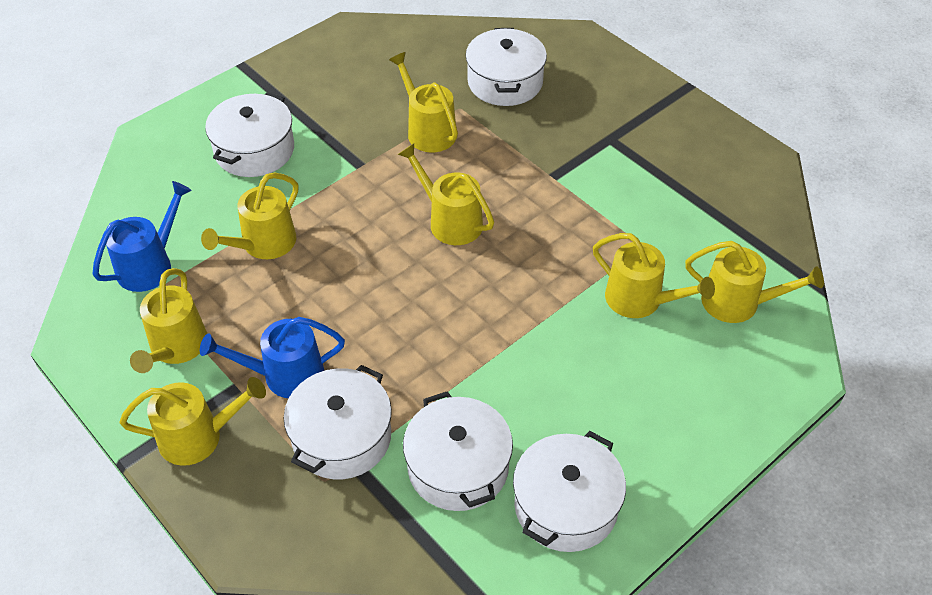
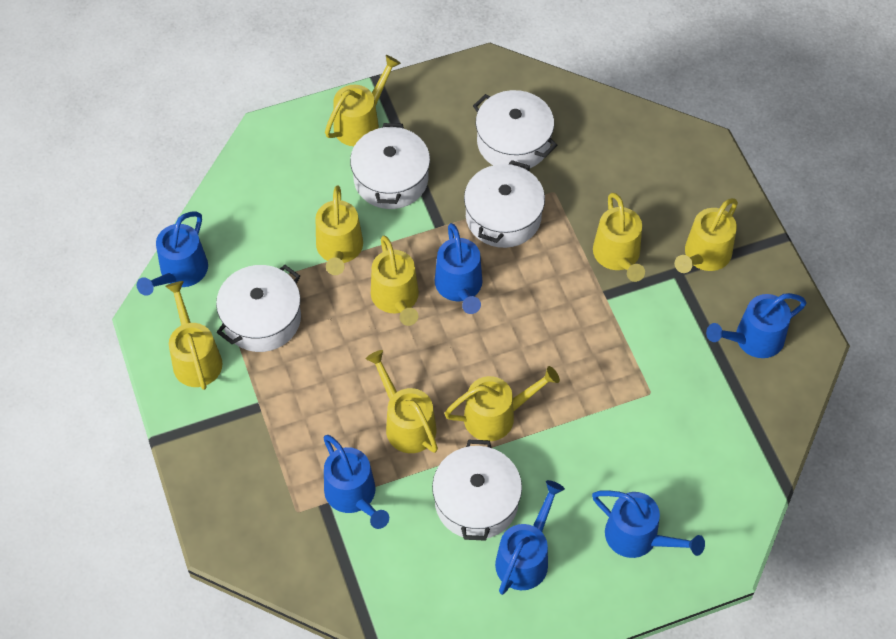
blue watering can: [93,181,192,292] [200,317,345,398] = 2 -> [137,211,208,296] [323,435,389,529] [435,223,482,314] [495,480,565,595] [592,490,705,558] [706,293,807,358] = 6
yellow watering can: [120,377,266,466] [130,268,207,373] [201,172,298,259] [389,52,458,152] [398,143,494,245] [593,233,715,318] [685,241,824,323] = 7 -> [165,281,223,390] [316,186,363,275] [325,55,401,146] [366,350,438,453] [371,236,419,326] [444,366,560,441] [593,193,645,282] [675,198,738,273] = 8

